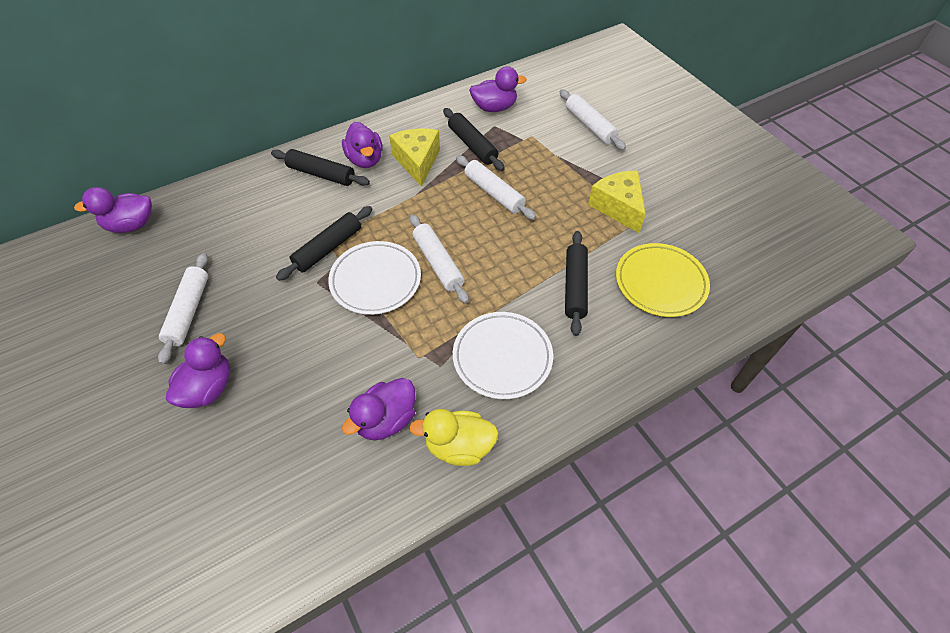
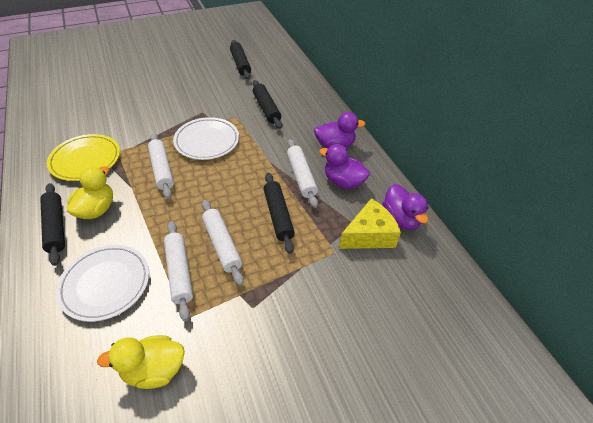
purple duck: [74,187,152,233] [166,333,231,408] [342,122,383,168] [342,378,416,441] [469,66,527,112] = 5 -> [314,112,366,148] [319,144,370,189] [382,184,428,230] = 3
yellow cheese: [389,128,440,187] [588,171,646,233] = 2 -> [339,198,401,249] = 1
yellow duck: [409,409,499,466] = 1 -> [67,166,113,219] [97,335,185,389] = 2

